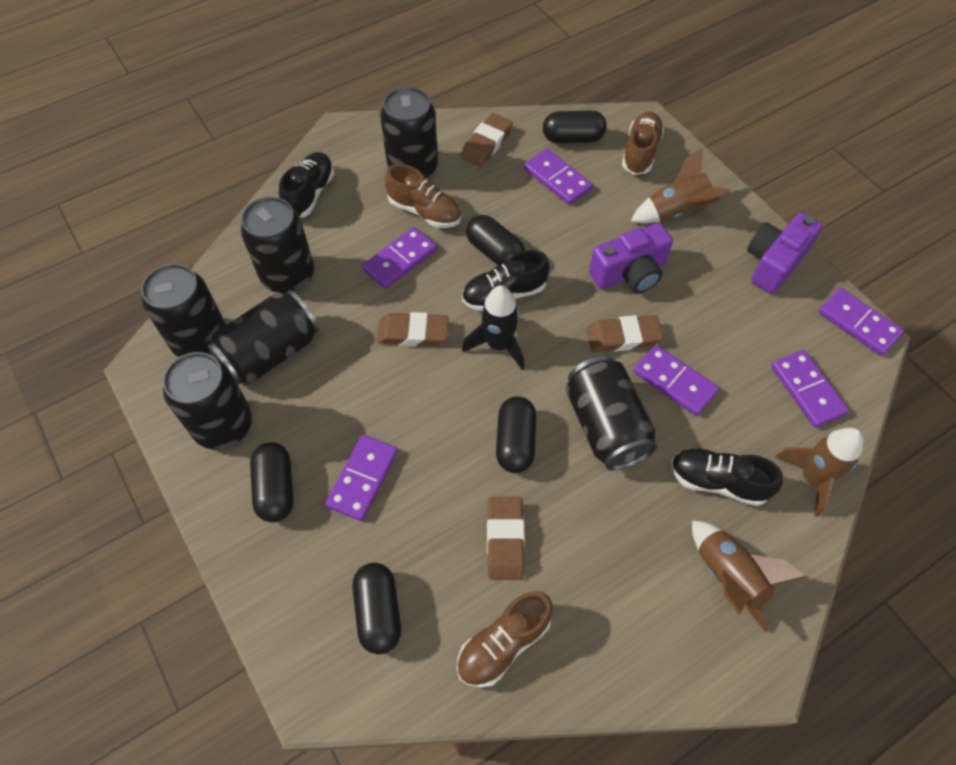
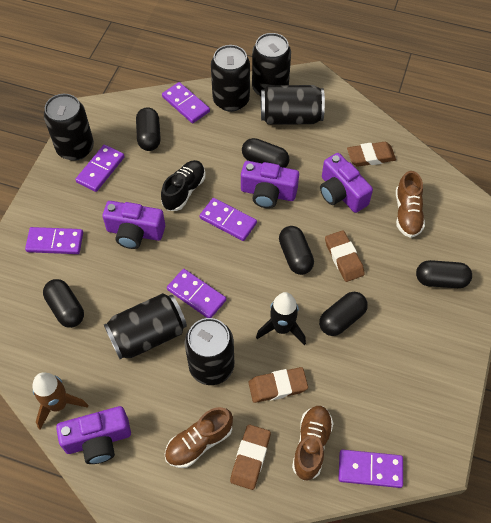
black capsule: [250,442,294,522] [353,563,401,654] [466,215,525,265] [496,396,536,473] [543,110,607,143] = 5 -> [43,279,84,328] [136,107,161,151] [242,138,289,168] [279,226,314,275] [319,292,368,336] [416,260,472,288] = 6
black shoe: [279,152,334,218] [462,250,550,312] [671,448,783,506] = 3 -> [161,160,205,211] = 1
brown rocket: [631,147,730,224] [692,521,806,632] [775,428,864,517] = 3 -> [32,372,88,429] = 1
purple camera: [589,223,673,293] [747,213,823,294] = 2 -> [56,406,131,464] [102,201,165,249] [241,161,299,208] [320,153,373,213] = 4

